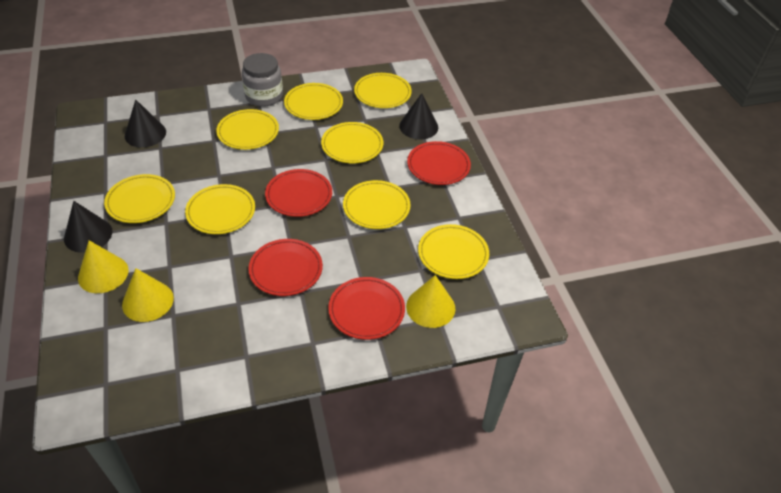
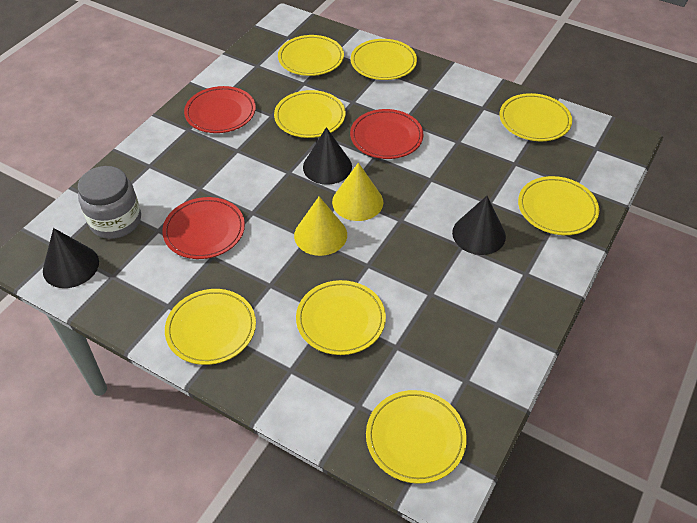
red plate: [249,239,323,296] [265,169,332,217] [328,277,405,340] [407,141,471,185] = 4 -> [162,197,245,259] [184,86,256,133] [350,109,423,159] = 3
yellow cone: [78,240,129,293] [122,268,174,322] [406,275,455,328] = 3 -> [294,197,347,256] [332,163,383,221] = 2

